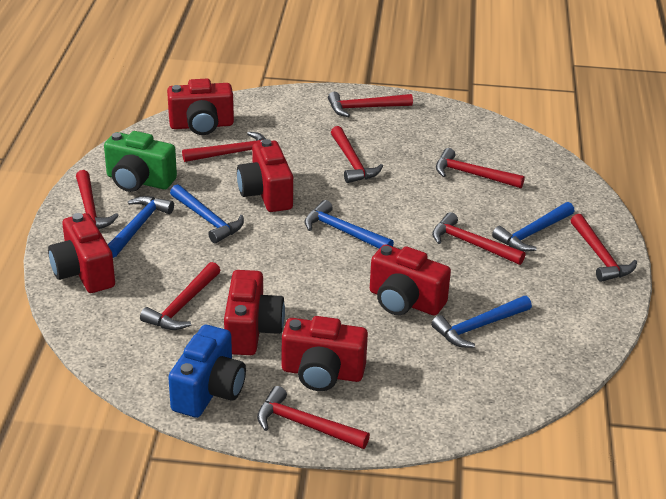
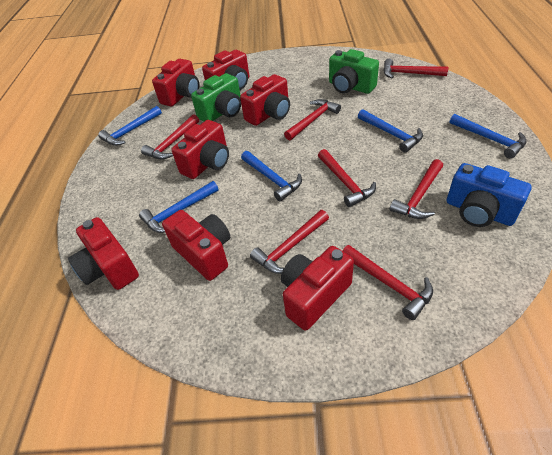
green camera: [104,131,177,192] = 1 -> [191,73,241,122] [329,49,379,94] = 2
red camera: [48,213,115,293] [167,79,234,135] [224,270,285,355] [237,139,293,212] [282,316,368,391] [370,244,451,316] = 6 -> [68,217,139,290] [152,59,199,107] [162,210,230,281] [172,120,229,179] [202,50,249,90] [240,74,290,126] [281,246,354,330] = 7
red hammer: [76,170,119,229] [140,262,221,330] [182,132,266,162] [257,386,370,449] [328,92,413,117] [331,126,383,183] [432,212,526,265] [436,148,525,188] [570,214,637,282] = 9 -> [141,114,199,160] [250,210,329,274] [284,99,341,141] [318,149,376,207] [343,245,433,320] [383,59,448,78] [390,159,443,219] = 7

